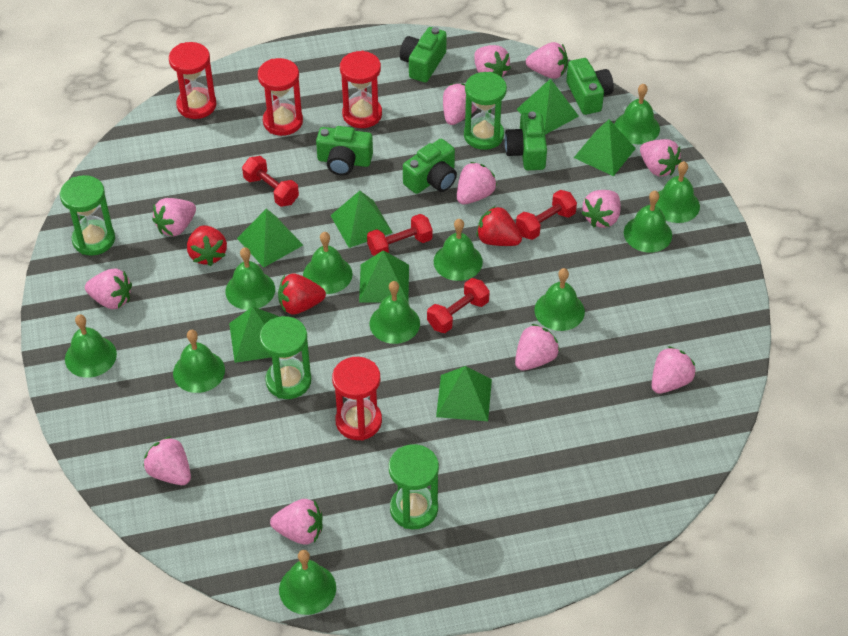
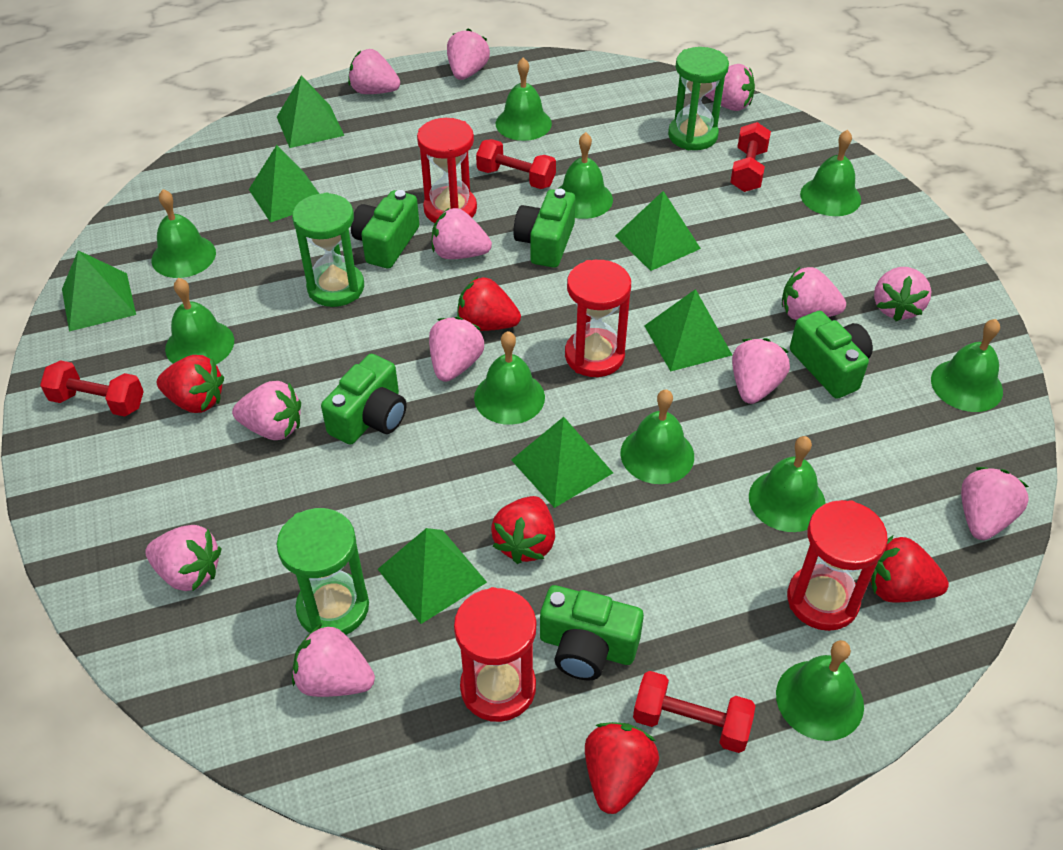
green bell: [65,314,117,378] [173,330,225,393] [225,247,275,310] [279,550,336,615] [303,232,353,294] [369,281,420,344] [434,219,483,281] [534,268,585,331] [614,84,660,144] [624,191,672,253] [655,161,700,223] = 11 -> [152,189,216,278] [165,278,234,364] [474,331,545,425] [496,57,552,141] [558,132,613,219] [620,389,694,484] [749,436,826,532] [776,640,864,741] [800,130,861,216] [931,319,1003,412] = 10
green hourglass: [60,175,115,256] [260,316,311,399] [389,444,439,529] [464,72,507,150] = 4 -> [277,508,369,635] [292,193,364,307] [668,47,729,150] = 3
red strawberry: [187,225,227,266] [278,274,326,314] [476,206,522,246] = 3 -> [157,355,224,413] [457,277,521,331] [491,496,555,564] [585,722,659,814] [870,535,949,603] = 5

